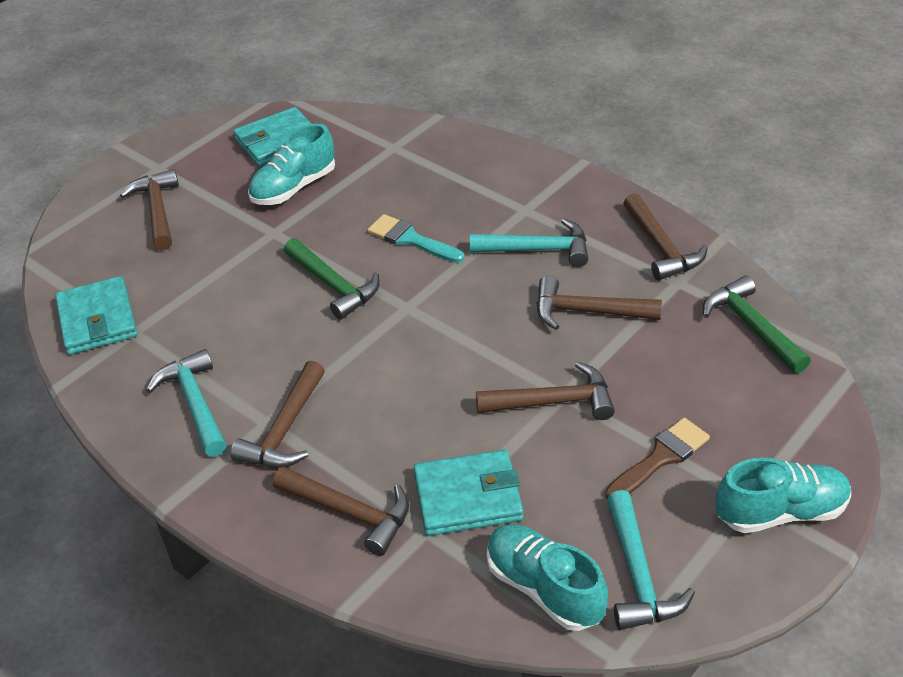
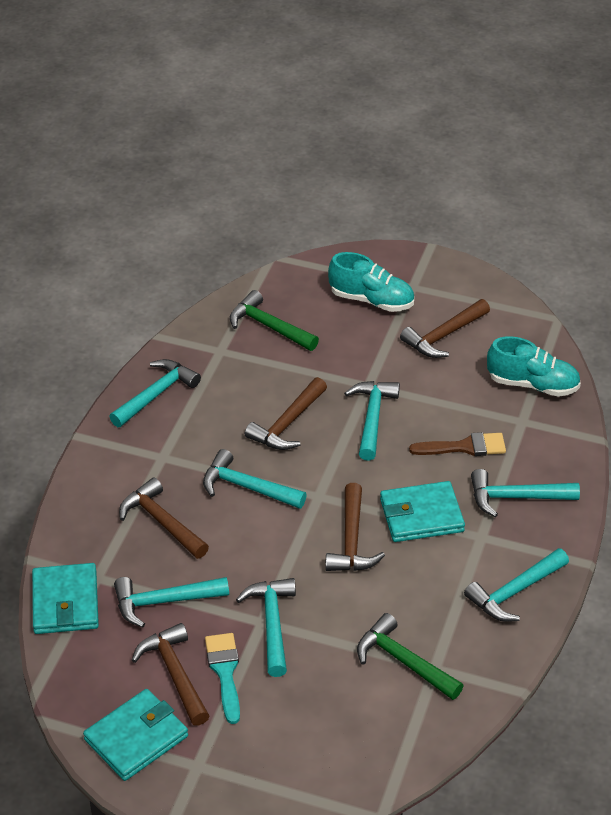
brown hammer: [120,169,179,251] [231,361,325,468] [273,466,409,556] [476,362,615,420] [537,275,662,330] [623,193,708,281] = 6 -> [119,477,209,559] [132,623,210,726] [245,377,327,450] [325,483,385,571] [400,299,490,358] = 5
turquoise hammer: [147,349,227,457] [470,218,588,267] [607,490,695,630] = 3 -> [109,359,201,427] [114,577,229,628] [203,449,307,509] [236,578,296,677] [344,381,400,461] [464,548,569,622] [471,469,580,517] = 7
turquoise shoe: [248,124,335,205] [487,524,608,631] [715,458,851,533] = 3 -> [328,252,414,312] [487,336,581,397] = 2

